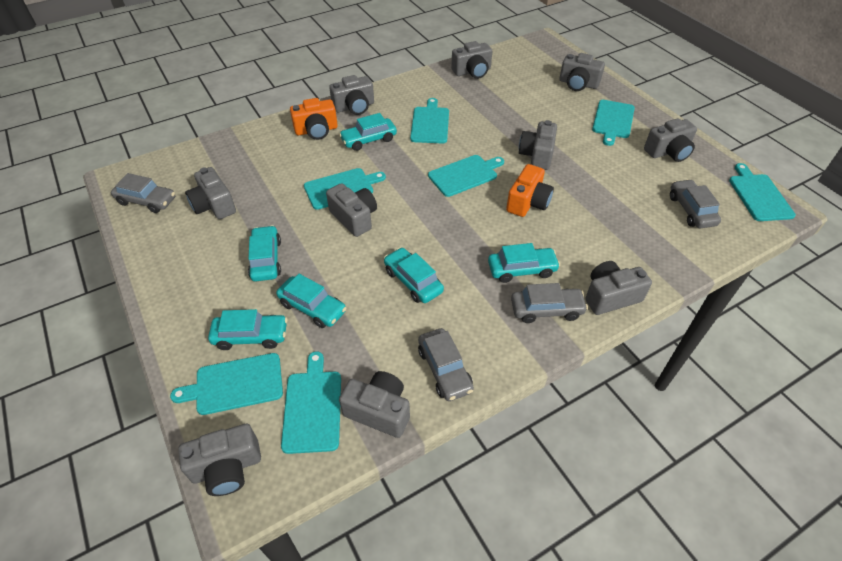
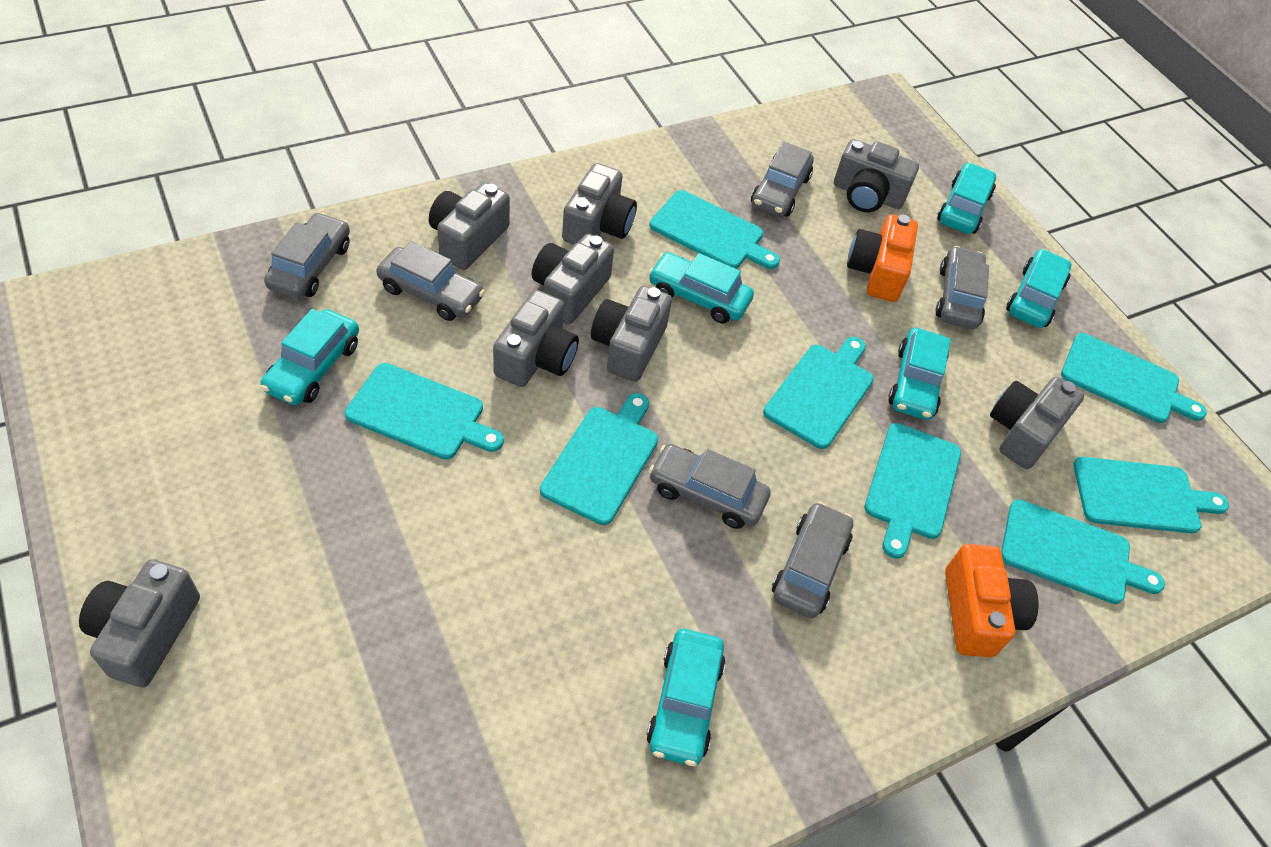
grey camera: [178,424,261,496] [185,167,236,219] [326,183,377,237] [329,75,374,115] [339,371,410,438] [451,41,492,79] [519,120,557,170] [559,53,605,91] [585,261,652,315] [644,118,697,162] = 10 -> [79,559,200,687] [429,182,510,270] [493,290,579,387] [532,234,614,324] [562,163,637,245] [591,286,672,382] [834,139,919,212] [990,377,1084,469] = 8
grey car: [111,173,175,213] [418,328,474,401] [511,283,588,323] [670,179,721,228] = 4 -> [264,212,350,299] [376,241,485,321] [649,444,771,529] [751,142,814,217] [772,502,853,618] [936,246,989,329] = 6
turquoise cutting board: [170,353,283,415] [281,351,341,454] [304,168,386,210] [410,98,449,143] [428,155,504,197] [592,100,635,146] [729,163,796,221] = 7 -> [345,363,504,460] [540,393,658,525] [649,190,780,269] [763,337,874,449] [865,423,961,559] [1001,499,1165,604] [1061,333,1207,423] [1073,457,1229,533] = 8

